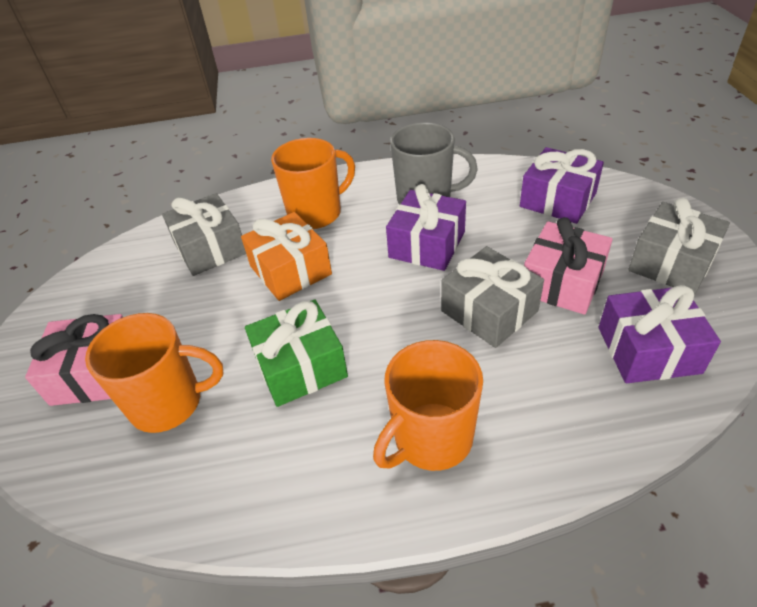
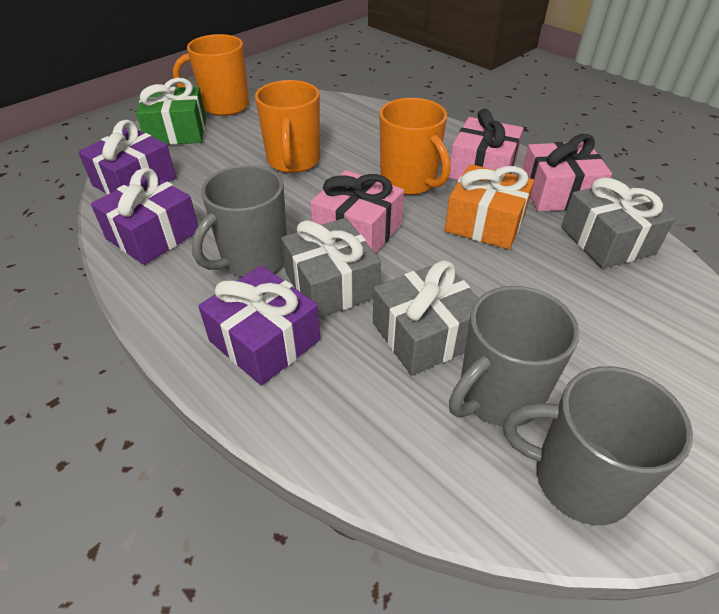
grey mug: [390,123,478,204] = 1 -> [192,165,287,277] [449,286,579,426] [503,366,693,525] = 3
pink gift: [25,314,123,406] [524,217,613,315] = 2 -> [310,170,404,254] [448,109,524,180] [522,134,612,212] = 3

